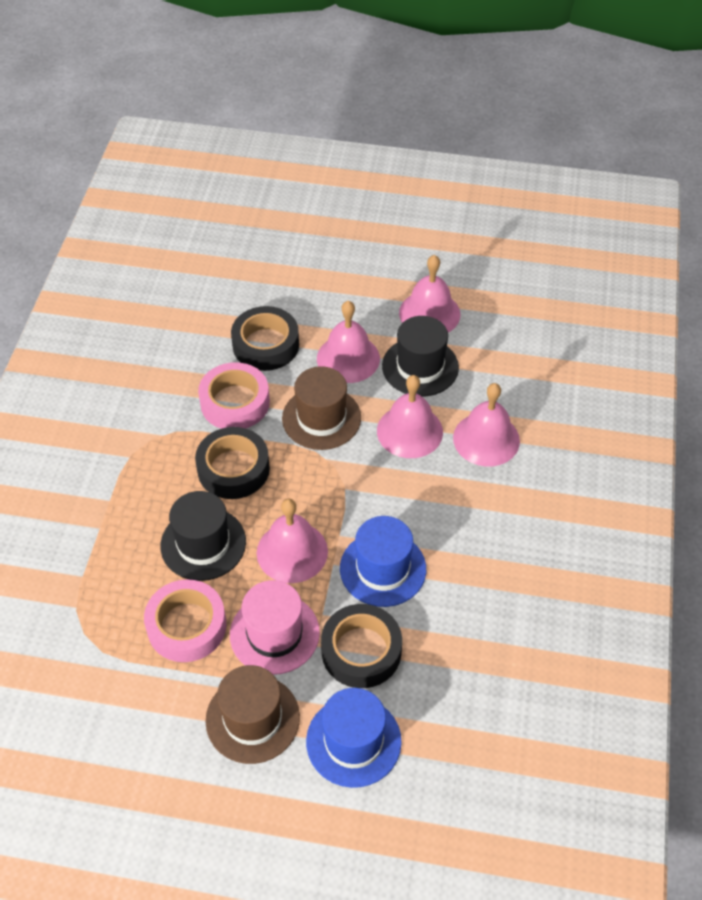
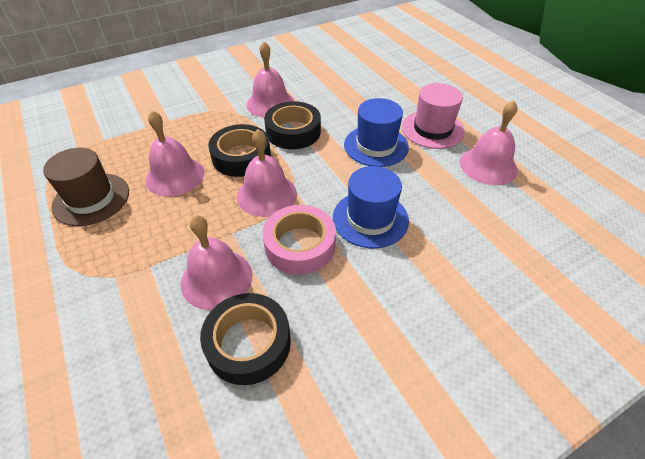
black hat: [161,491,246,581] [382,316,459,396] = 2 -> none = 0
brown hat: [206,665,300,764] [282,366,361,450] = 2 -> [43,148,129,226] = 1
pink tape: [144,579,226,662] [198,362,270,429] = 2 -> [262,205,336,275] = 1

